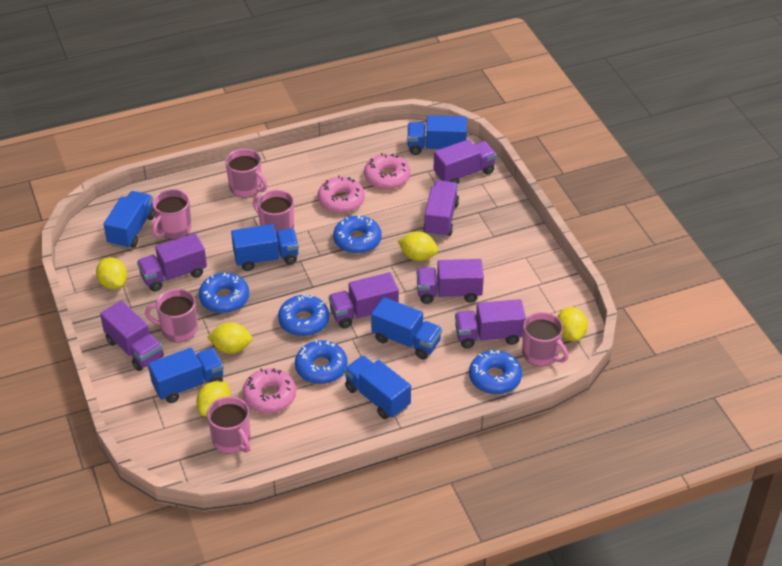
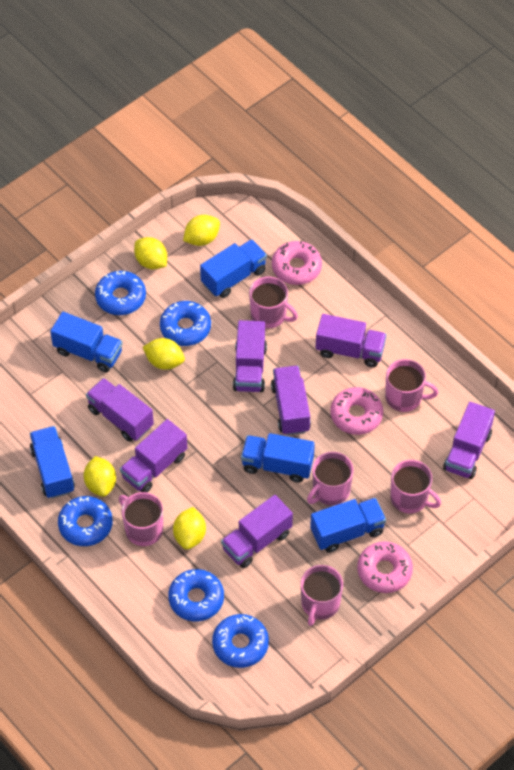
blue truck: [103,191,155,249] [148,348,224,403] [231,224,299,271] [344,356,411,419] [371,297,442,359] [407,115,467,155] = 6 -> [30,426,75,499] [50,312,123,372] [200,239,267,298] [241,433,315,483] [310,498,386,553] = 5

